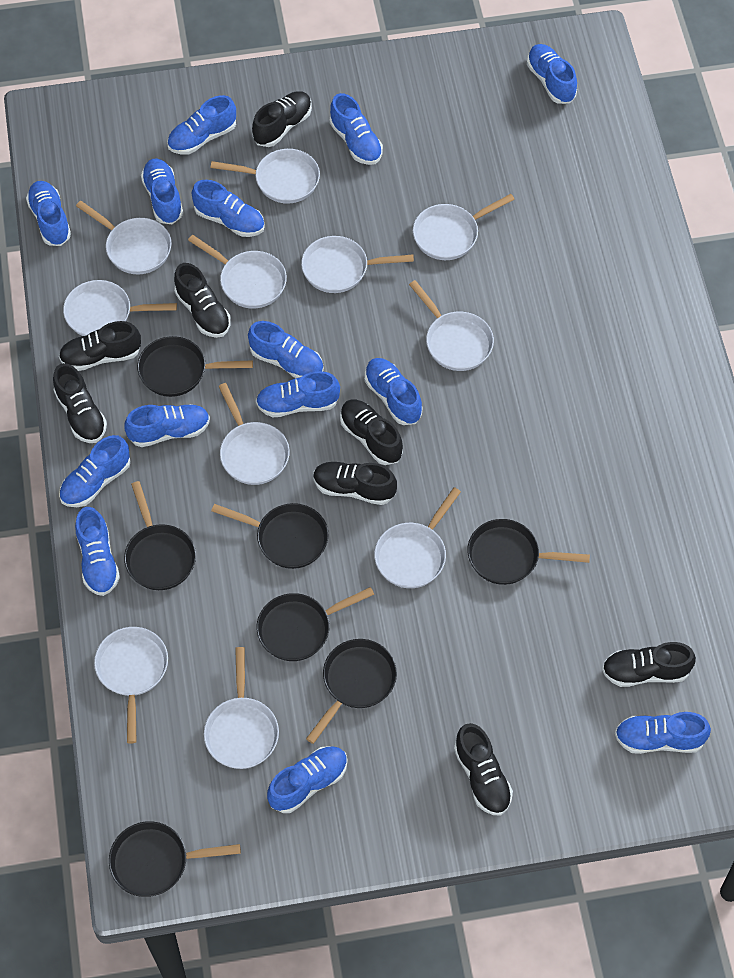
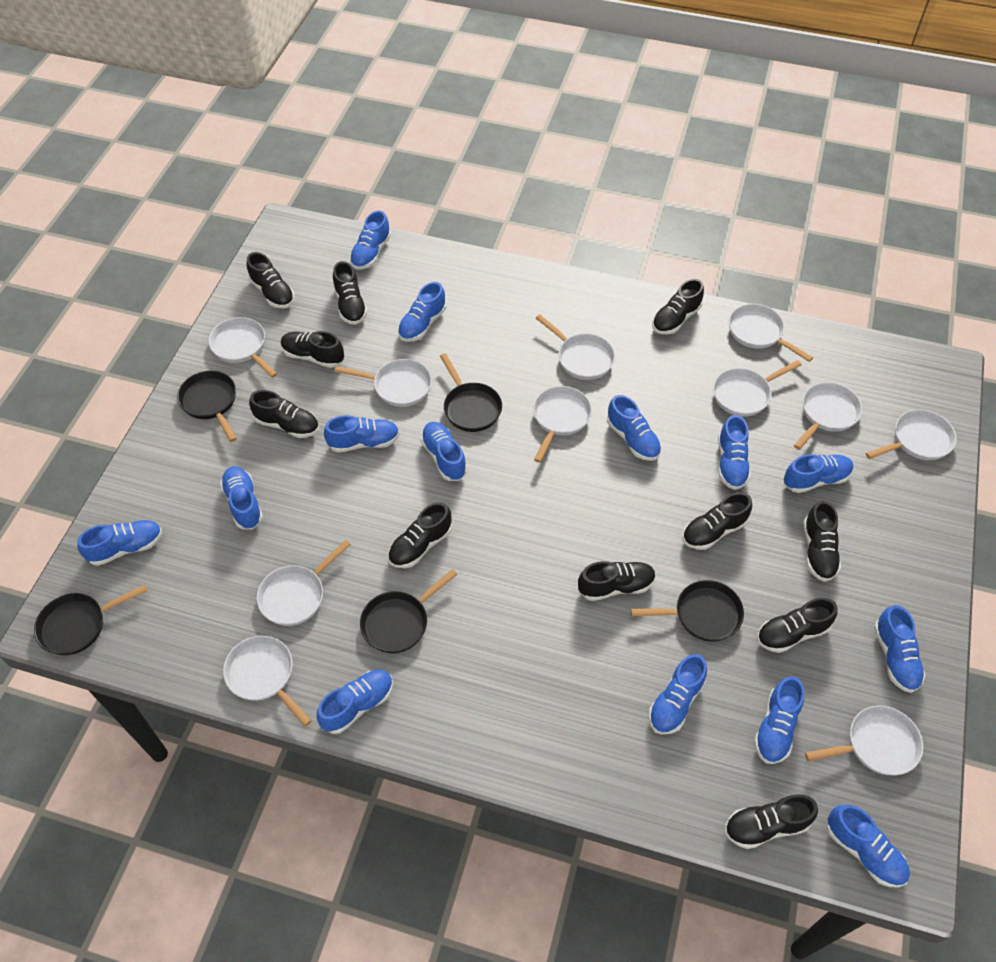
black pan: [109,821,241,897] [124,481,196,590] [137,336,253,397] [211,503,328,569] [256,587,374,661] [306,639,397,744] [467,519,590,585] = 7 -> [34,585,147,655] [177,371,237,442] [360,569,457,653] [440,353,502,432] [631,580,744,642] = 5
black shoe: [53,363,107,443] [59,321,141,371] [174,263,231,338] [252,91,312,147] [313,462,397,505] [340,400,403,465] [454,723,513,815] [602,642,696,687] = 8 -> [247,252,294,309] [249,390,319,438] [281,331,344,368] [333,261,368,325] [388,502,452,568] [578,561,656,601] [652,279,704,334] [682,492,752,550] [725,794,818,849] [757,598,838,653] [803,501,841,582] = 11

